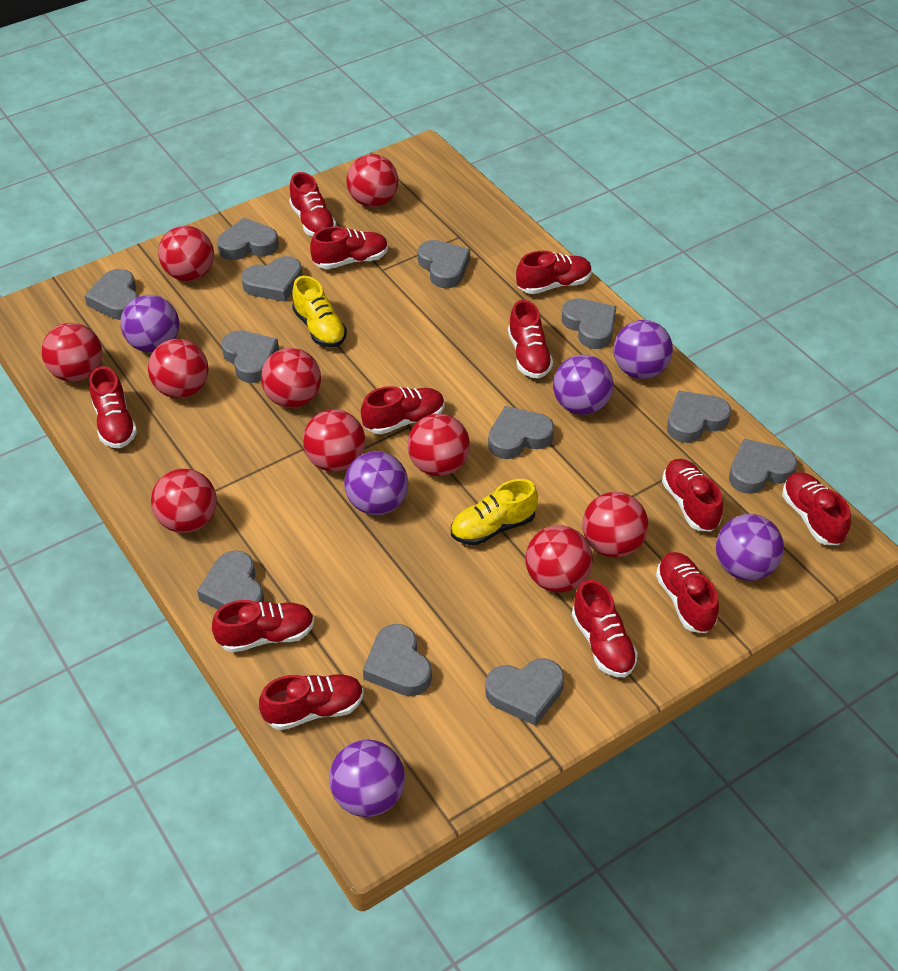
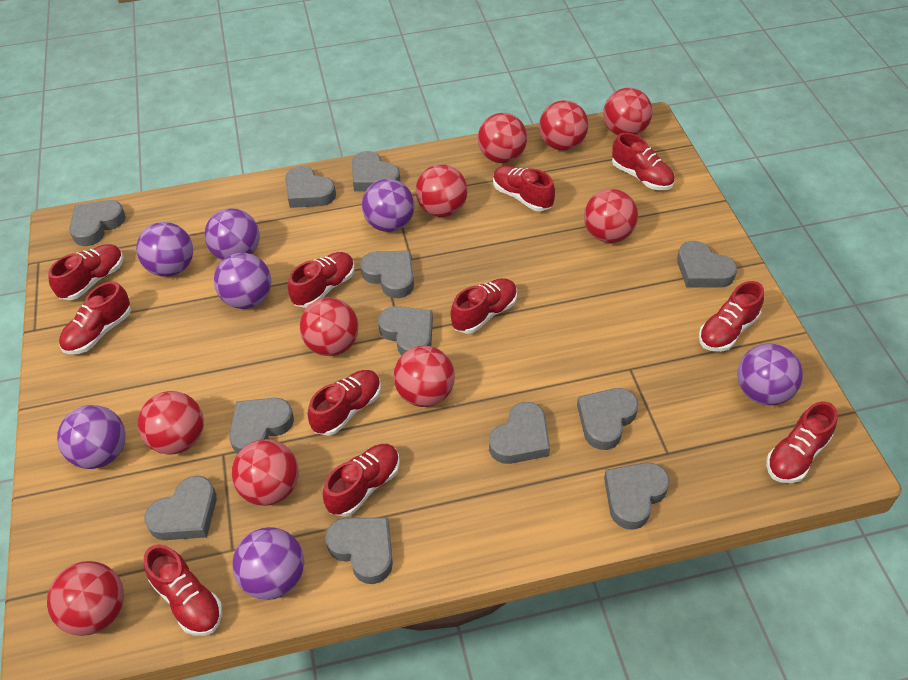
purple ball: [121,295,179,353] [329,740,405,817] [344,451,408,515] [553,355,613,415] [614,320,673,379] [716,514,784,581] = 6 -> [57,405,125,469] [136,222,193,277] [204,208,260,260] [214,253,271,309] [232,527,304,600] [362,179,415,232] [737,343,803,405] = 7
red shoe: [89,366,137,448] [212,600,315,653] [259,674,364,730] [289,172,336,237] [310,227,388,269] [361,386,444,435] [508,300,553,379] [516,251,592,294] [572,580,638,677] [656,552,719,633] [662,459,723,532] [782,472,851,545] = 12 -> [48,244,124,300] [59,281,131,354] [144,544,222,636] [288,252,355,308] [308,370,381,436] [323,444,400,517] [450,278,517,334] [493,165,555,211] [612,133,674,190] [699,281,764,352] [766,401,838,483] = 11
yellow shoe: [292,276,347,348] [451,479,538,545] = 2 -> none = 0

